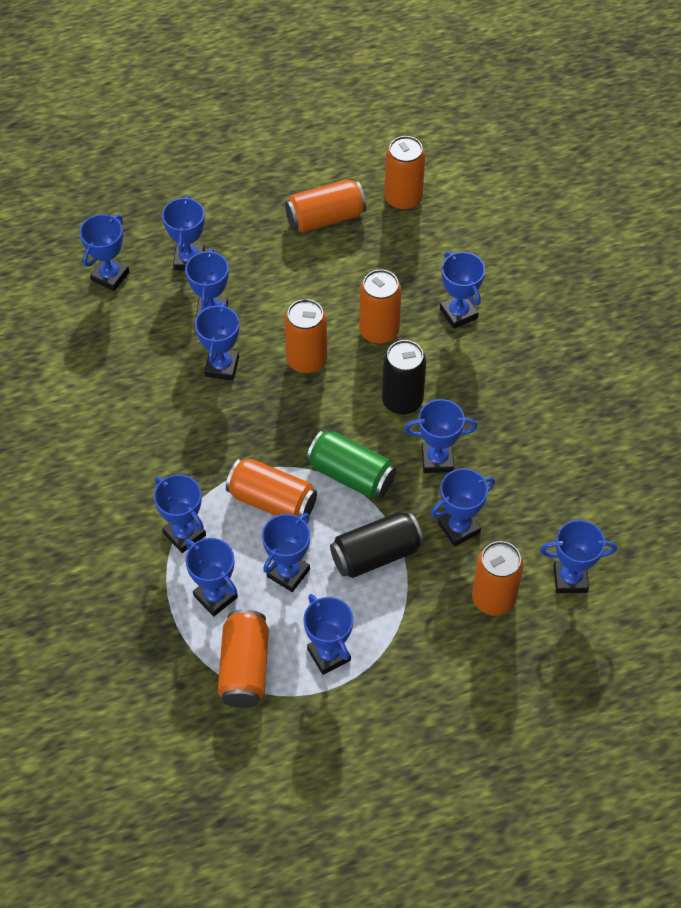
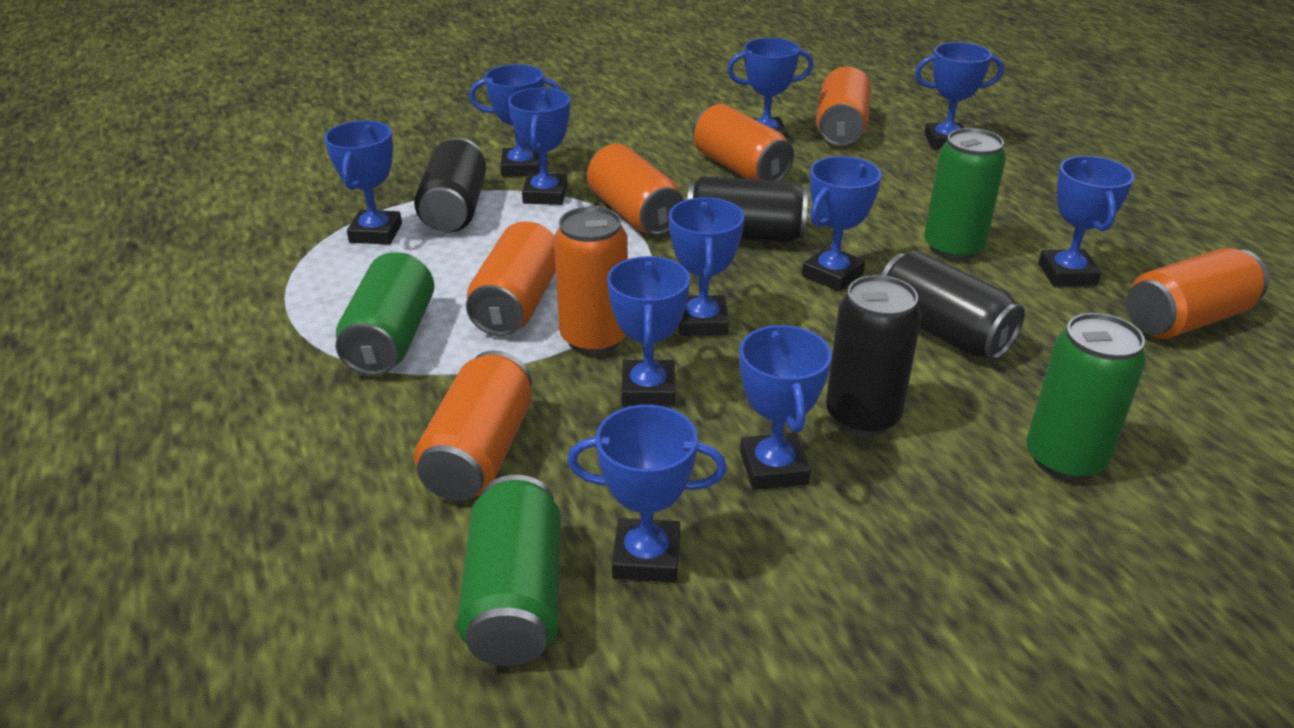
black can: [330,511,424,578] [382,340,426,415] = 2 -> [414,138,486,232] [687,176,808,243] [826,275,922,436] [881,251,1025,360] = 4
blue trophy: [80,214,129,291] [154,475,206,553] [162,195,205,271] [185,249,229,317] [185,538,238,616] [195,302,239,381] [262,513,310,592] [303,594,353,675] [404,399,477,473] [431,468,495,547] [440,251,485,329] [540,520,617,593] = 12 -> [324,120,402,245] [469,64,561,177] [508,88,570,205] [567,405,727,582] [607,256,690,406] [669,197,744,336] [727,38,814,140] [739,325,832,490] [802,156,881,291] [915,42,1004,150] [1038,156,1134,286] = 11
green can: [306,430,396,499] = 1 -> [336,252,434,376] [457,475,561,666] [924,128,1006,261] [1026,313,1146,481] = 4

